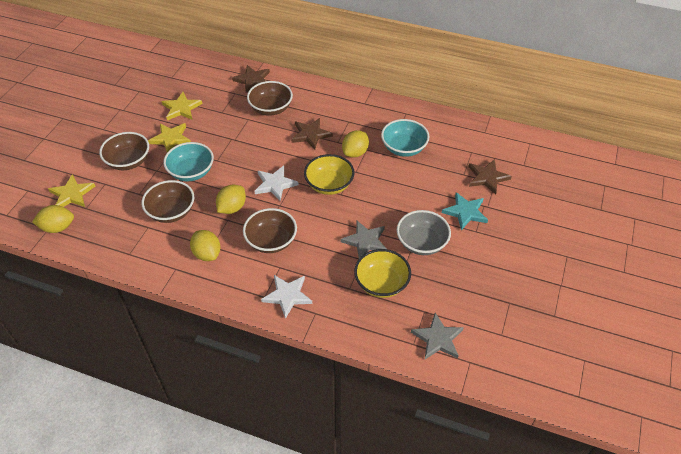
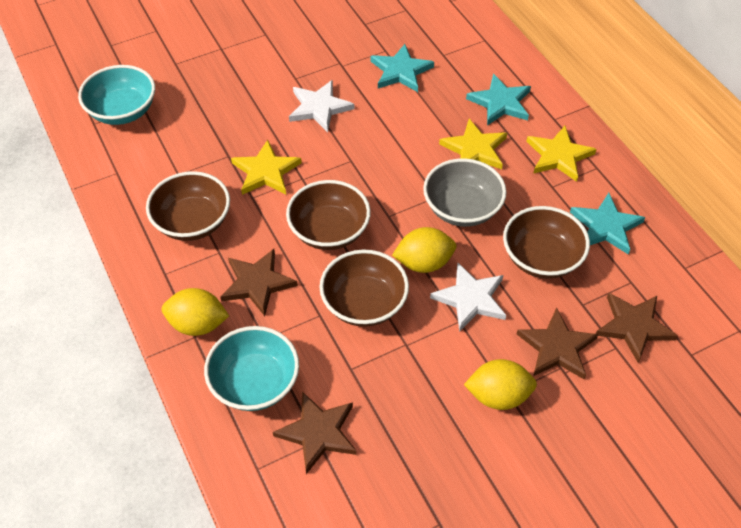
brown star: [232,65,270,93] [291,118,333,150] [468,159,512,195] = 3 -> [220,249,298,316] [273,392,357,474] [517,308,598,379] [596,293,678,362] = 4
grey star: [341,221,387,258] [411,313,464,359] = 2 -> none = 0
turquoise star: [442,192,488,230] = 1 -> [370,44,434,92] [466,74,531,125] [570,193,645,255] = 3
yellow bowl: [304,154,355,195] [354,249,411,298] = 2 -> none = 0
yellow lemon: [32,205,74,233] [190,230,220,261] [216,185,246,214] [342,130,369,158] = 4 -> [162,288,229,336] [392,227,456,273] [464,359,537,410] = 3

